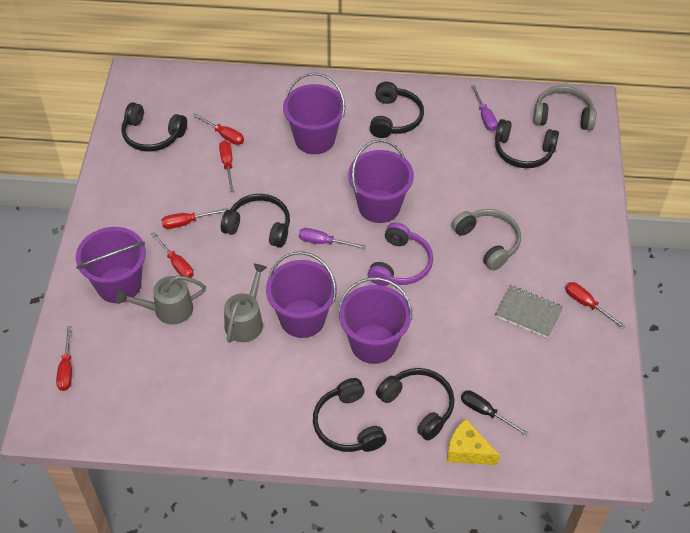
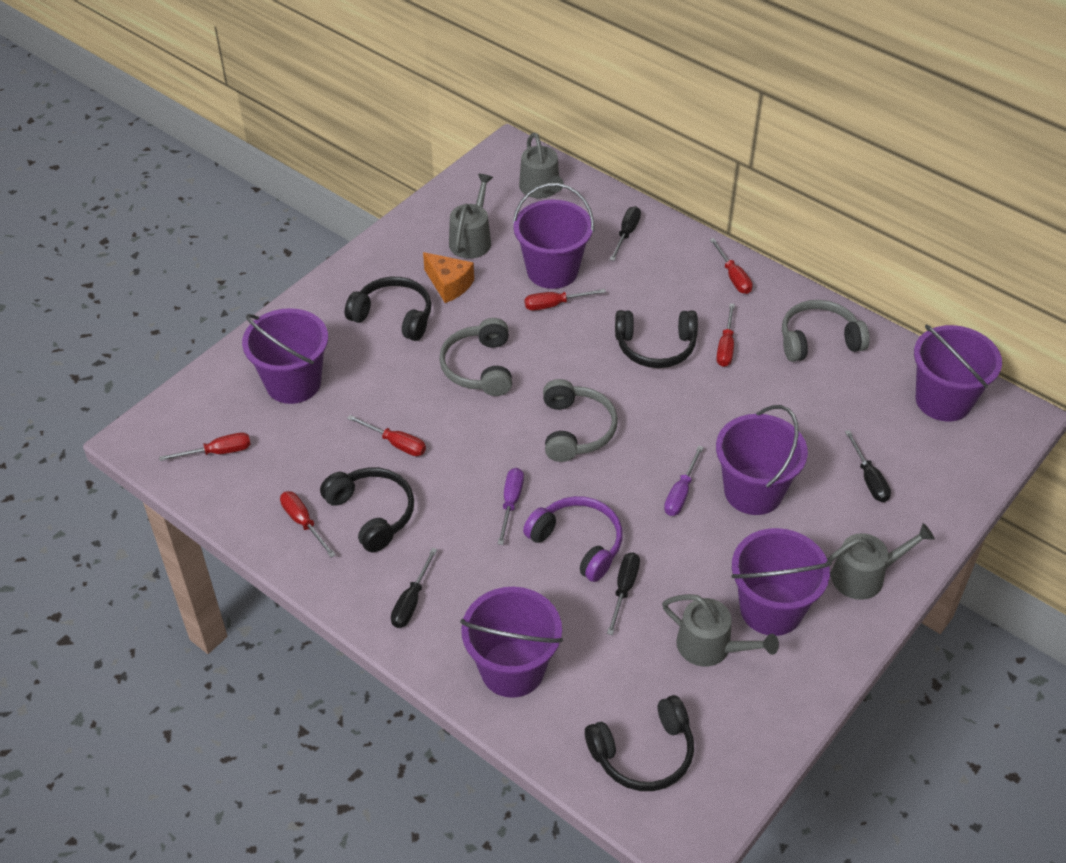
black headphones: [121,102,187,152] [221,194,290,248] [313,378,387,452] [370,82,424,138] [376,368,455,441] [495,119,559,168] = 6 -> [320,467,414,552] [344,277,431,341] [585,695,694,791] [615,310,698,368] = 4
black screwdriver: [461,390,529,436] = 1 -> [391,548,437,628] [607,552,640,635] [610,206,641,261] [845,430,891,502] = 4
grey headphones: [452,209,521,270] [533,86,596,131] = 2 -> [439,318,512,396] [543,379,618,462] [782,300,870,362] = 3
grey notebook: [495,285,563,338] = 1 -> none = 0
grey watering can: [116,275,206,325] [224,263,267,343] = 2 -> [449,174,493,259] [519,133,564,198] [662,594,779,667] [827,523,935,600] = 4
orange cheese: none = 0 -> [423,252,474,303] = 1
purple bucket: [76,227,146,303] [266,251,337,338] [283,73,346,154] [338,277,412,364] [348,140,414,223] = 5 -> [242,308,328,404] [460,587,563,698] [513,183,594,289] [716,405,808,515] [731,528,832,636] [914,325,1002,422] = 6
yellow cheese: [447,419,500,465] = 1 -> none = 0

